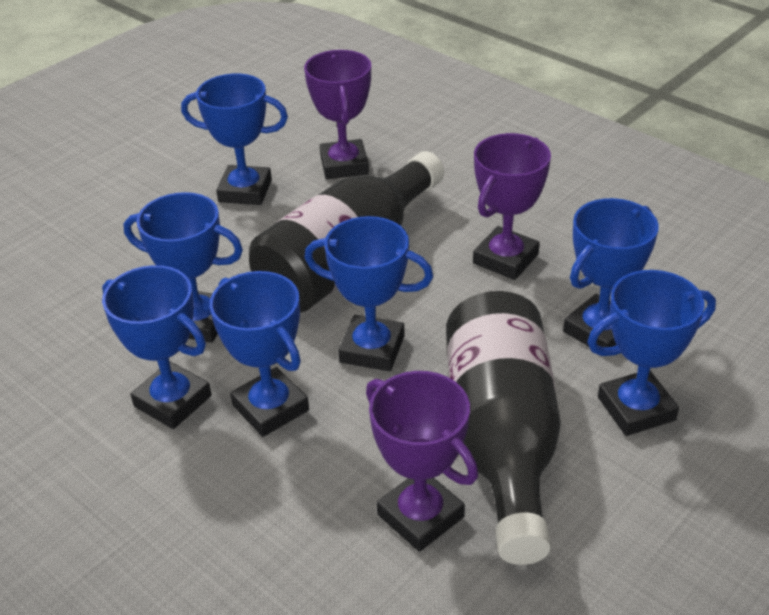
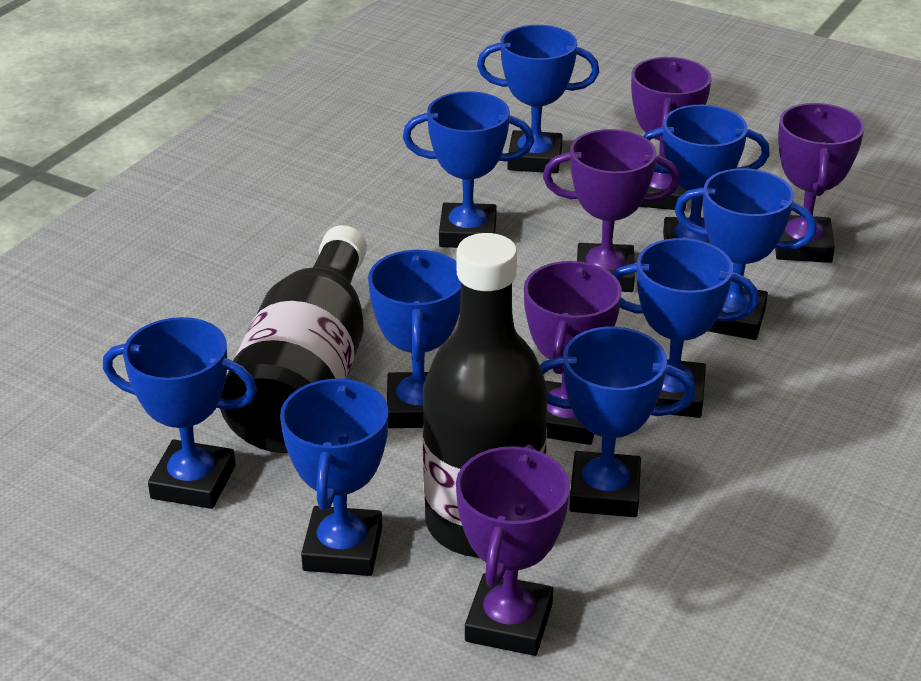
blue trophy: [102,265,212,429] [123,192,243,343] [181,74,288,205] [209,271,309,437] [305,216,433,371] [563,198,659,347] [587,270,716,436] = 7 -> [103,317,257,509] [280,377,388,576] [368,249,461,428] [403,91,534,248] [477,25,599,173] [539,327,695,517] [612,238,759,418] [643,105,770,244] [675,168,817,340] = 9
purple trophy: [304,50,371,179] [366,371,478,552] [473,133,551,280] = 3 -> [456,445,570,656] [524,261,622,445] [543,129,680,292] [631,57,712,211] [775,103,864,263] = 5

